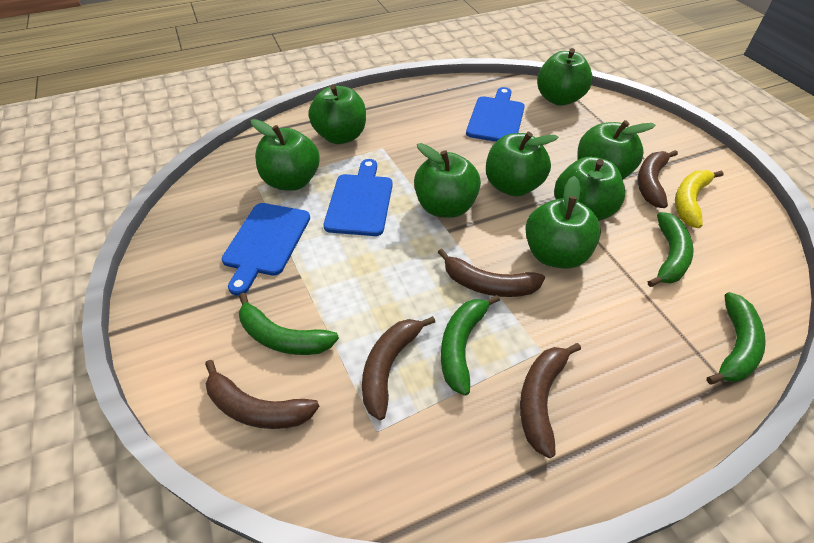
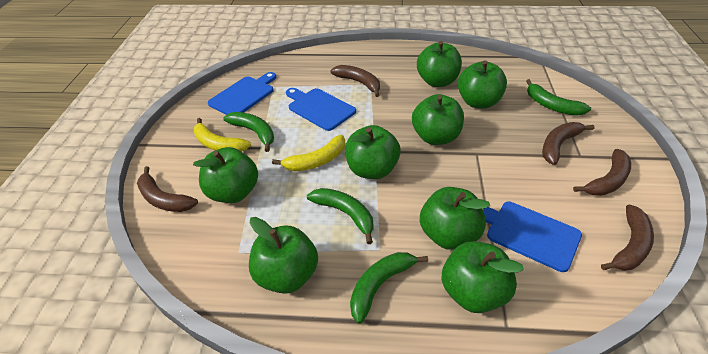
yellow banana: [675,170,724,228] = 1 -> [194,118,251,152] [272,135,345,171] = 2

